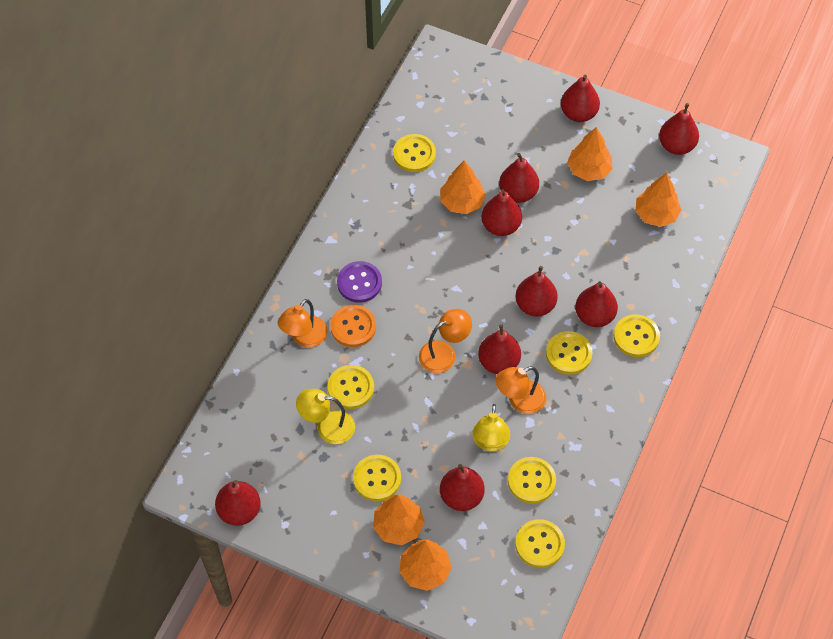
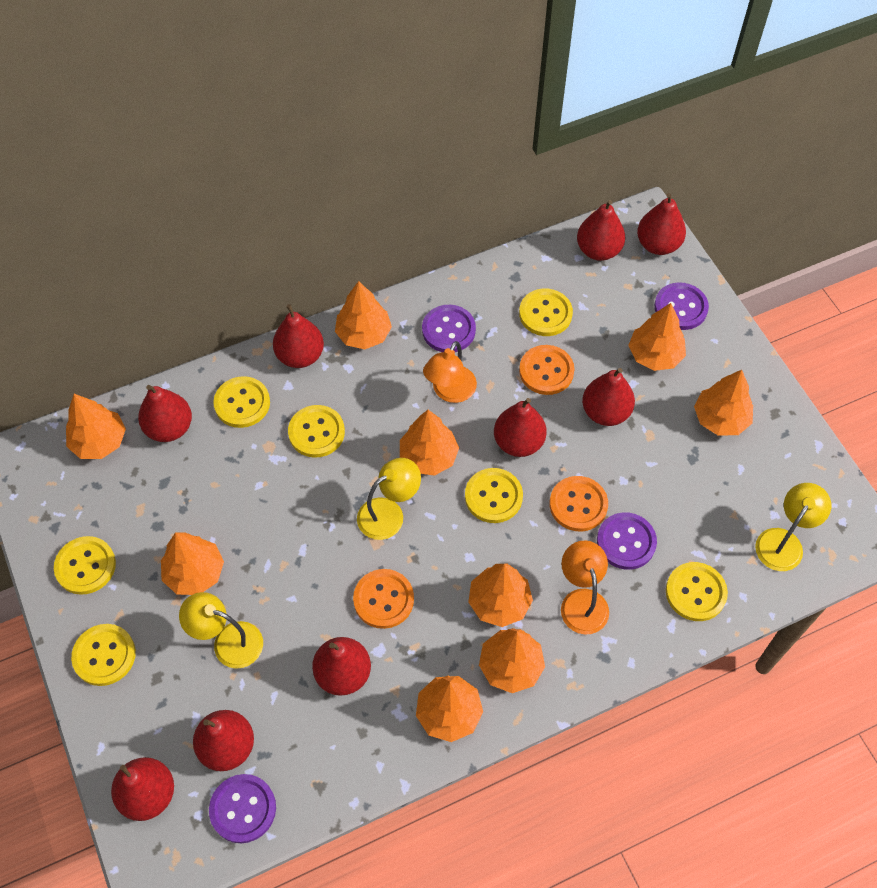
orange button: [330,305,376,347] = 1 -> [353,569,414,629] [519,345,575,395] [550,476,608,532] = 3
orange lamp: [278,299,328,348] [419,309,472,373] [496,366,546,414] = 3 -> [423,341,477,403] [561,540,609,634] = 2
orange tree: [373,494,425,546] [399,539,452,591] [440,160,486,214] [567,127,613,181] [635,173,682,227] = 5 -> [66,394,126,459] [161,532,224,595] [335,281,392,349] [400,410,459,476] [416,676,483,742] [468,564,533,627] [479,628,545,693] [628,303,686,371] [694,370,753,436] = 9
purple button: [337,261,382,303] = 1 -> [209,774,276,843] [422,305,476,352] [597,512,657,570] [654,282,709,330] = 4
yellow lamp: [296,389,355,444] [473,404,510,451] = 2 -> [179,592,263,669] [357,458,421,540] [755,483,831,571] = 3

